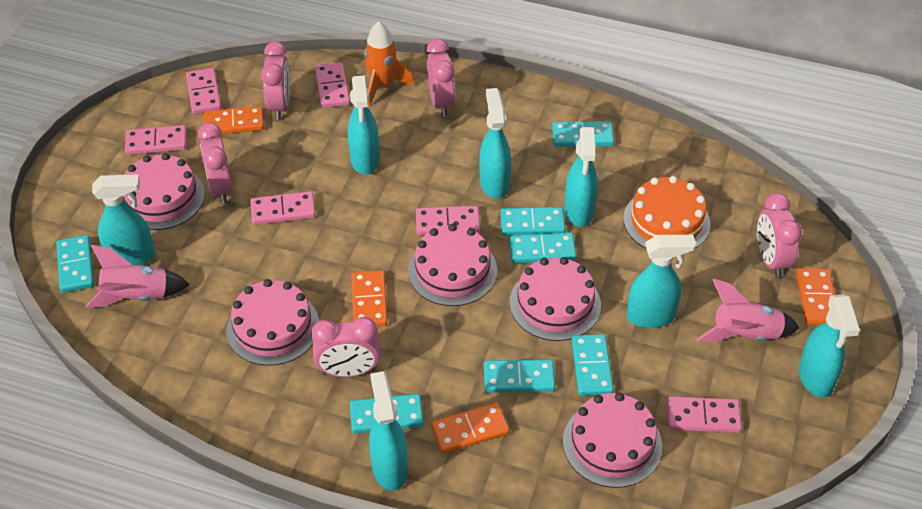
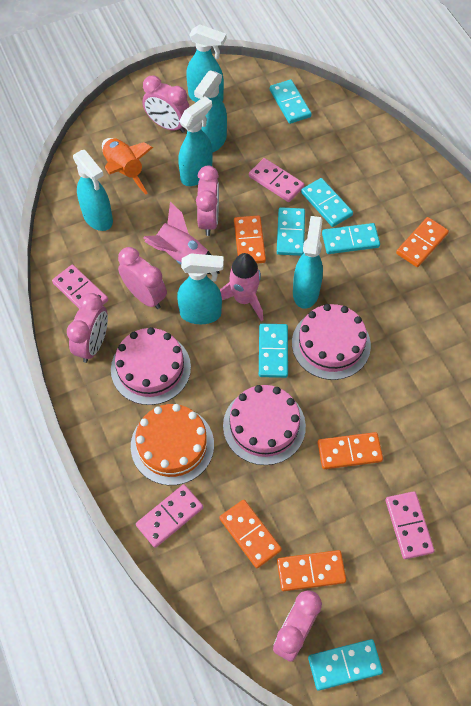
orange domino: [203,106,264,135] [352,270,387,327] [431,403,510,454] [796,268,835,325] = 4 -> [219,500,282,568] [234,215,266,264] [277,550,346,591] [318,432,383,469] [396,217,449,267] = 5
pink cake: [124,153,205,230] [226,279,319,366] [408,224,497,306] [510,257,601,341] [563,392,663,488] = 5 -> [111,327,191,405] [223,385,306,465] [292,304,371,380] = 3
pink domino: [125,125,187,155] [186,68,221,114] [250,191,316,225] [315,62,350,108] [416,206,480,235] [667,396,742,433] = 6 -> [52,265,108,309] [136,484,203,548] [249,158,304,202] [385,491,434,559] = 4
turquoise domino: [56,235,94,293] [350,394,423,433] [484,360,555,393] [500,207,566,236] [509,233,576,263] [552,121,614,147] [572,334,614,396] = 7 -> [259,324,288,378] [270,79,312,124] [277,207,305,256] [301,178,353,227] [308,639,383,691] [322,223,380,254] = 6
turquoise spray bottle: [92,174,155,265] [348,75,380,174] [369,371,408,491] [479,88,511,199] [564,127,598,227] [627,235,696,328] [799,294,860,398] = 7 -> [73,150,113,231] [177,253,224,324] [178,96,212,186] [186,25,226,102] [194,71,227,153] [293,216,323,309] = 6

